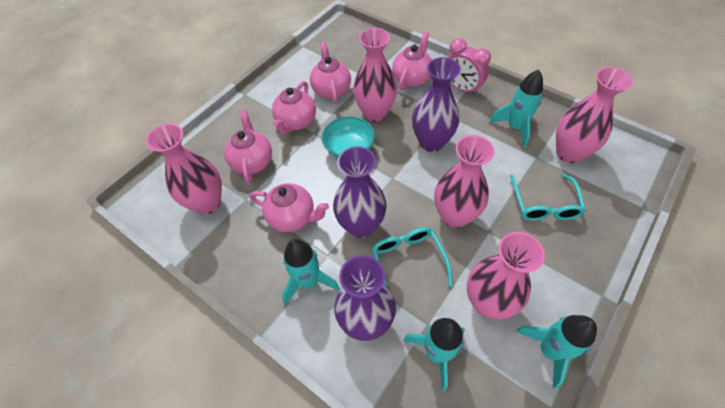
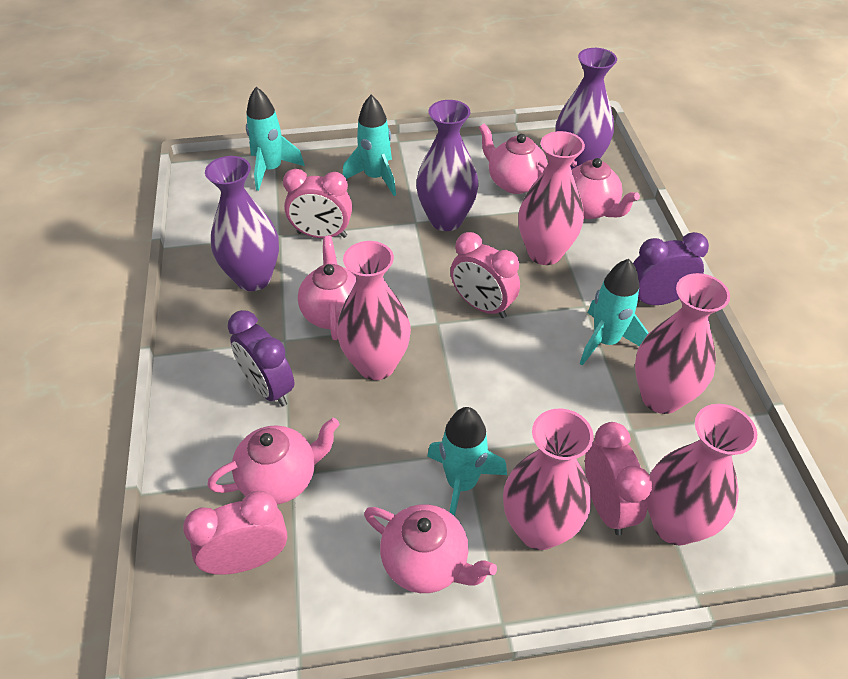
pink clock: [447,38,491,95] = 1 -> [183,491,287,575] [283,169,352,238] [450,232,520,318] [585,422,652,535] = 4
purple clock: none = 0 -> [228,310,295,407] [633,232,709,305] = 2
turquoise bowl: [322,116,375,158] = 1 -> none = 0
turquoise glasses: [372,227,453,304] [510,173,586,221] = 2 -> none = 0

